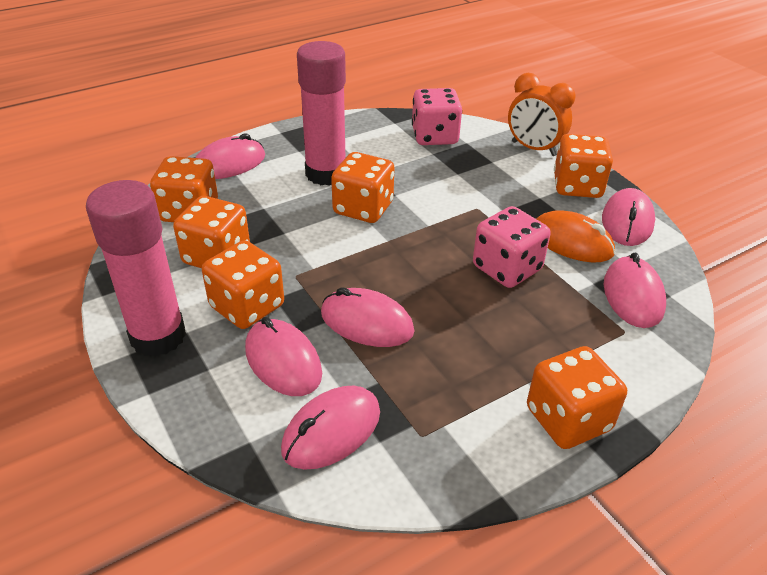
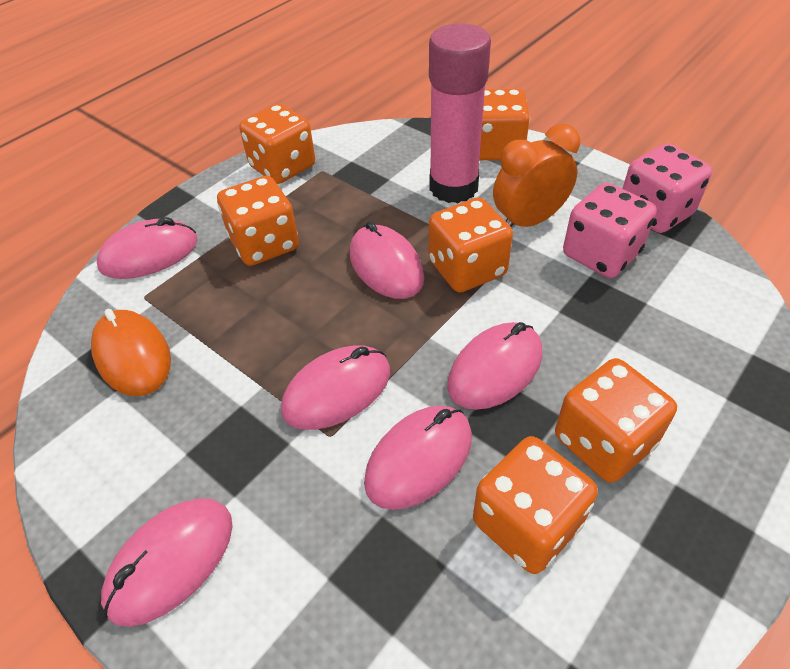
pink glue stick: [86,180,186,357] [297,41,346,186] = 2 -> [429,23,491,203] = 1

